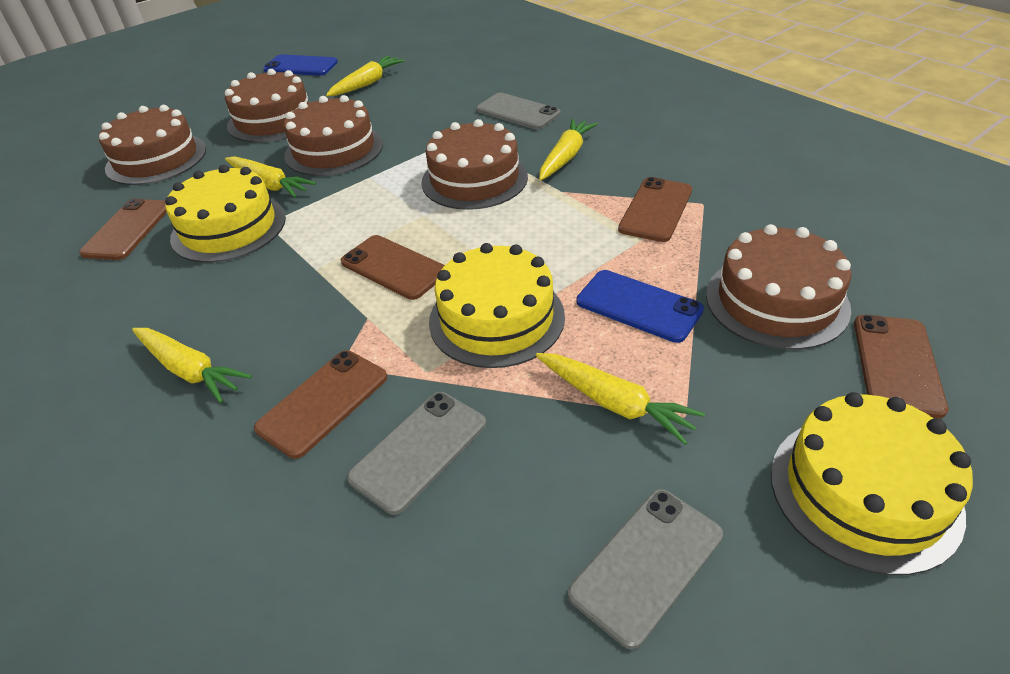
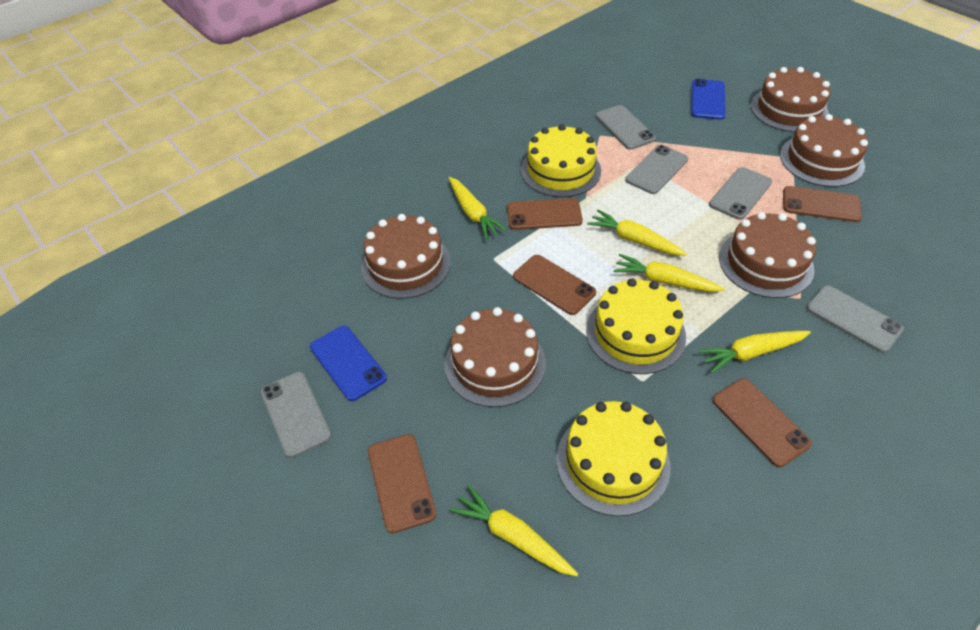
grey phone: [347,392,486,515] [477,93,560,130] [568,489,723,649] = 3 -> [261,372,331,458] [596,105,656,150] [625,145,688,194] [709,167,772,220] [806,285,904,353] = 5

